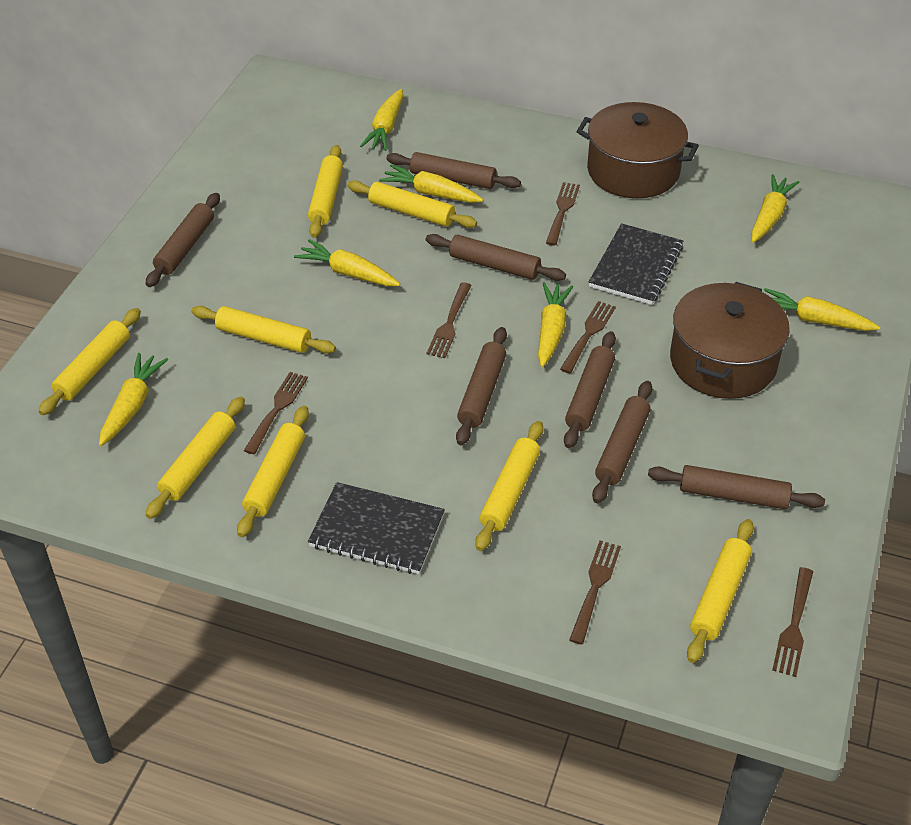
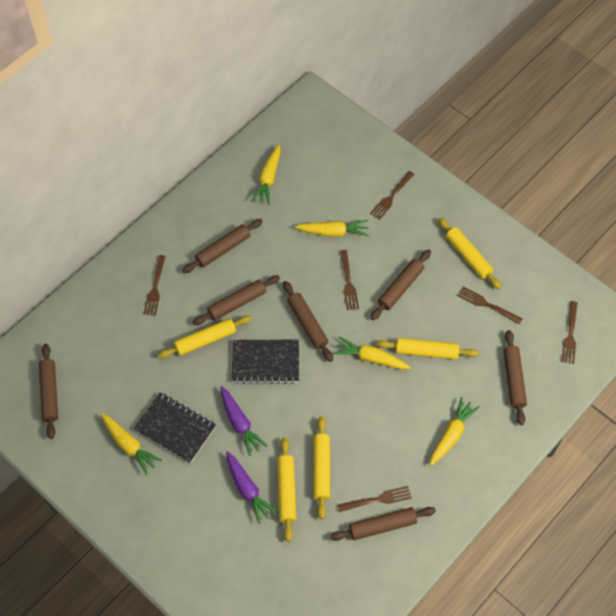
brown pot: [576,102,699,198] [670,282,790,399] = 2 -> none = 0
purple carrot: none = 0 -> [220,386,268,456] [226,451,277,524] = 2
yellow carrot: [99,353,168,446] [294,239,400,286] [360,89,403,151] [379,164,483,203] [538,282,573,367] [751,174,800,243] [764,288,880,331] = 7 -> [101,414,162,475] [251,145,280,205] [295,220,369,237] [334,336,411,369] [430,397,480,466] = 5
yellow rolling pin: [39,308,141,415] [146,396,245,519] [192,306,336,354] [237,406,309,537] [308,145,343,238] [347,181,477,228] [475,421,543,551] [687,519,754,663] = 8 -> [158,315,252,359] [277,438,296,542] [313,417,330,519] [377,338,479,359] [438,218,501,289] = 5

